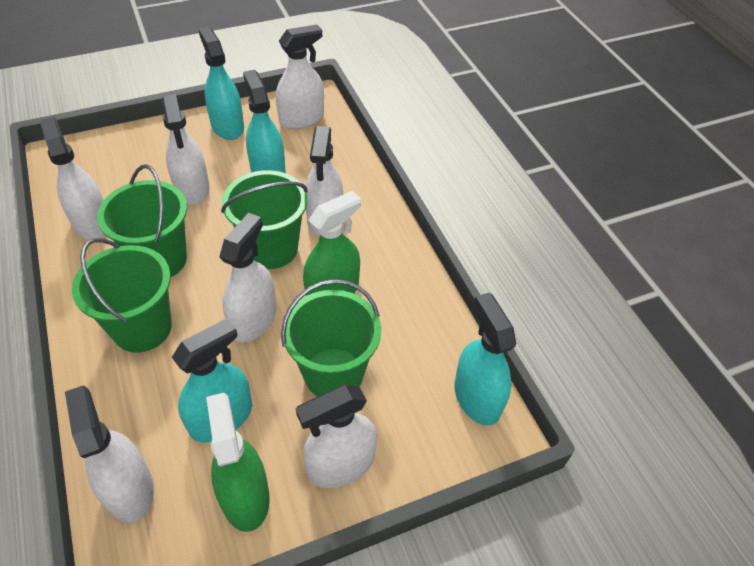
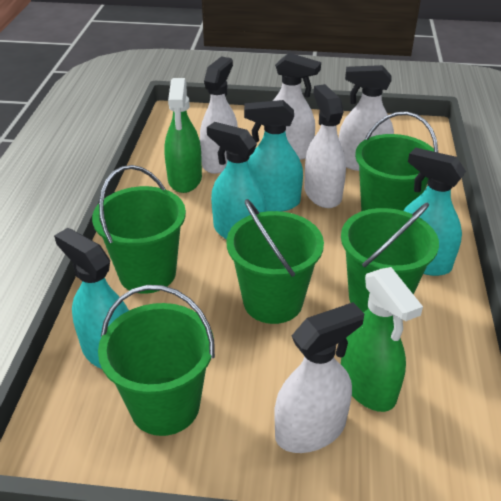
green bucket: [72,238,172,353] [97,164,187,277] [221,170,308,269] [281,279,381,396] = 4 -> [92,165,186,294] [98,285,215,436] [227,199,324,324] [341,202,439,312] [355,112,438,211] = 5
white spray bottle: [40,117,105,240] [65,386,154,523] [162,94,210,205] [219,213,276,342] [276,25,324,129] [296,384,377,488] [306,126,343,237] = 7 -> [200,57,238,174] [264,53,321,160] [274,302,364,453] [304,84,346,208] [339,65,394,171] = 5

